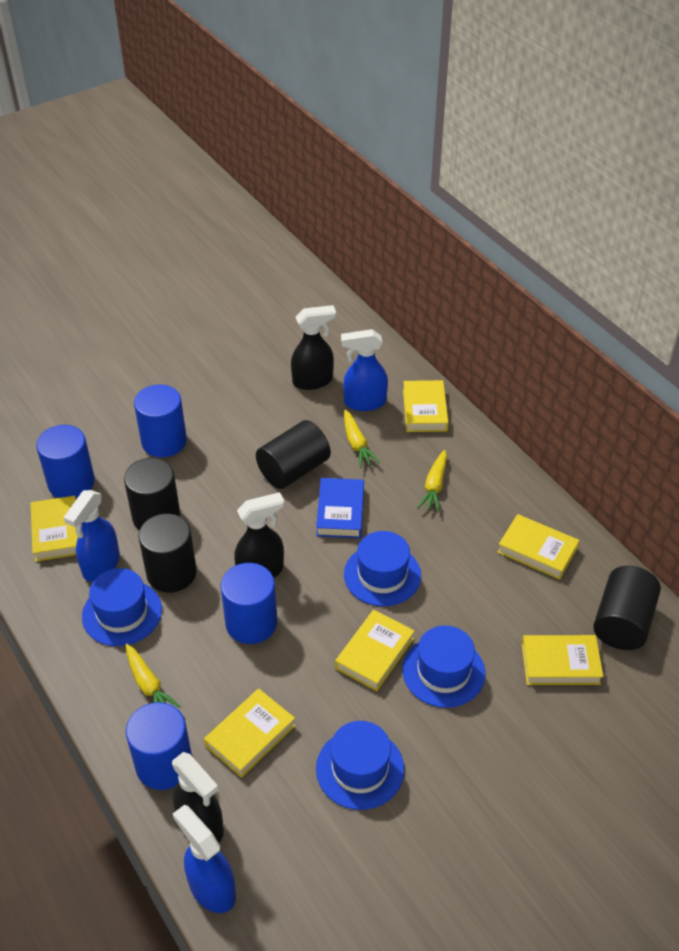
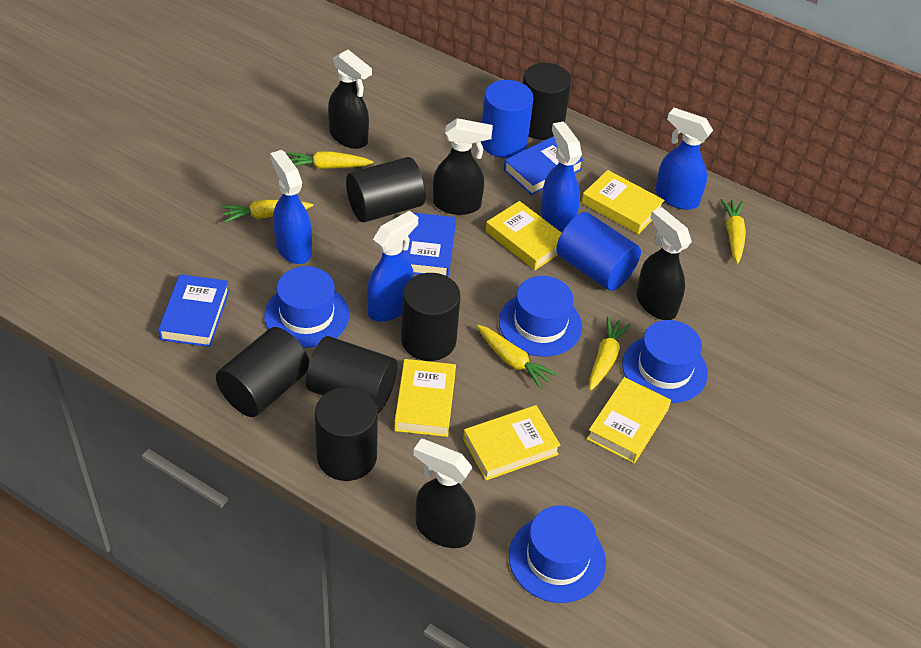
black cylinder: [124,458,180,530] [138,513,197,593] [256,420,331,489] [593,566,661,650] = 4 -> [216,327,310,417] [306,336,397,413] [315,387,378,481] [346,157,426,222] [401,273,461,361] [523,63,571,140] = 6
black spray bottle: [172,752,224,843] [234,492,285,578] [291,305,336,390] = 3 -> [328,50,372,149] [413,439,476,548] [433,118,493,215] [636,207,692,320] = 4
blue book: [316,478,364,538] = 1 -> [158,274,229,347] [402,212,456,277] [504,136,583,195] = 3
blue cylinder: [36,425,95,499] [126,702,192,790] [134,384,187,457] [221,563,277,644] = 4 -> [481,80,533,158] [556,212,641,291] = 2
blue spray bottle: [64,490,120,582] [173,805,236,913] [341,329,388,411] = 3 -> [270,150,312,264] [367,210,418,322] [541,121,582,233] [655,108,713,210] = 4
yellow book: [31,496,78,562] [204,688,295,778] [335,610,415,691] [403,380,448,432] [498,514,579,580] [522,635,603,685] = 6 -> [394,359,456,437] [463,405,561,480] [486,201,561,270] [581,170,665,234] [587,377,671,463] = 5
yellow carrot: [126,644,181,708] [344,410,380,468] [417,450,447,512] = 3 -> [221,199,313,223] [287,151,374,169] [477,325,557,389] [589,317,631,391] [721,199,746,263] = 5

